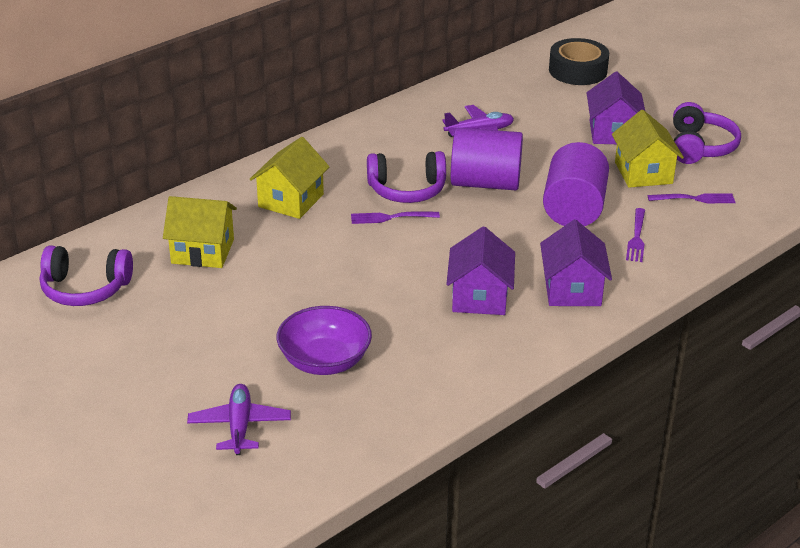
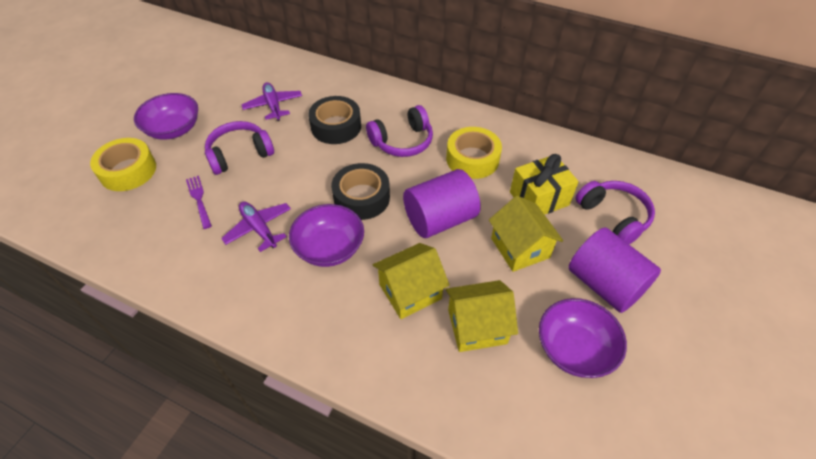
black tape: [549,38,609,85] = 1 -> [308,96,361,144] [331,163,390,220] = 2
purple bowl: [277,306,372,375] = 1 -> [134,93,198,140] [289,204,364,267] [539,298,627,378] = 3
purple fork: [351,212,440,224] [626,208,645,262] [648,193,735,203] = 3 -> [186,176,212,229] = 1
purple house: [446,227,515,315] [540,220,612,306] [587,72,645,144] = 3 -> none = 0
yellow gift: none = 0 -> [510,154,579,215] = 1
yellow tape: none = 0 -> [90,138,156,191] [446,127,502,179] = 2

